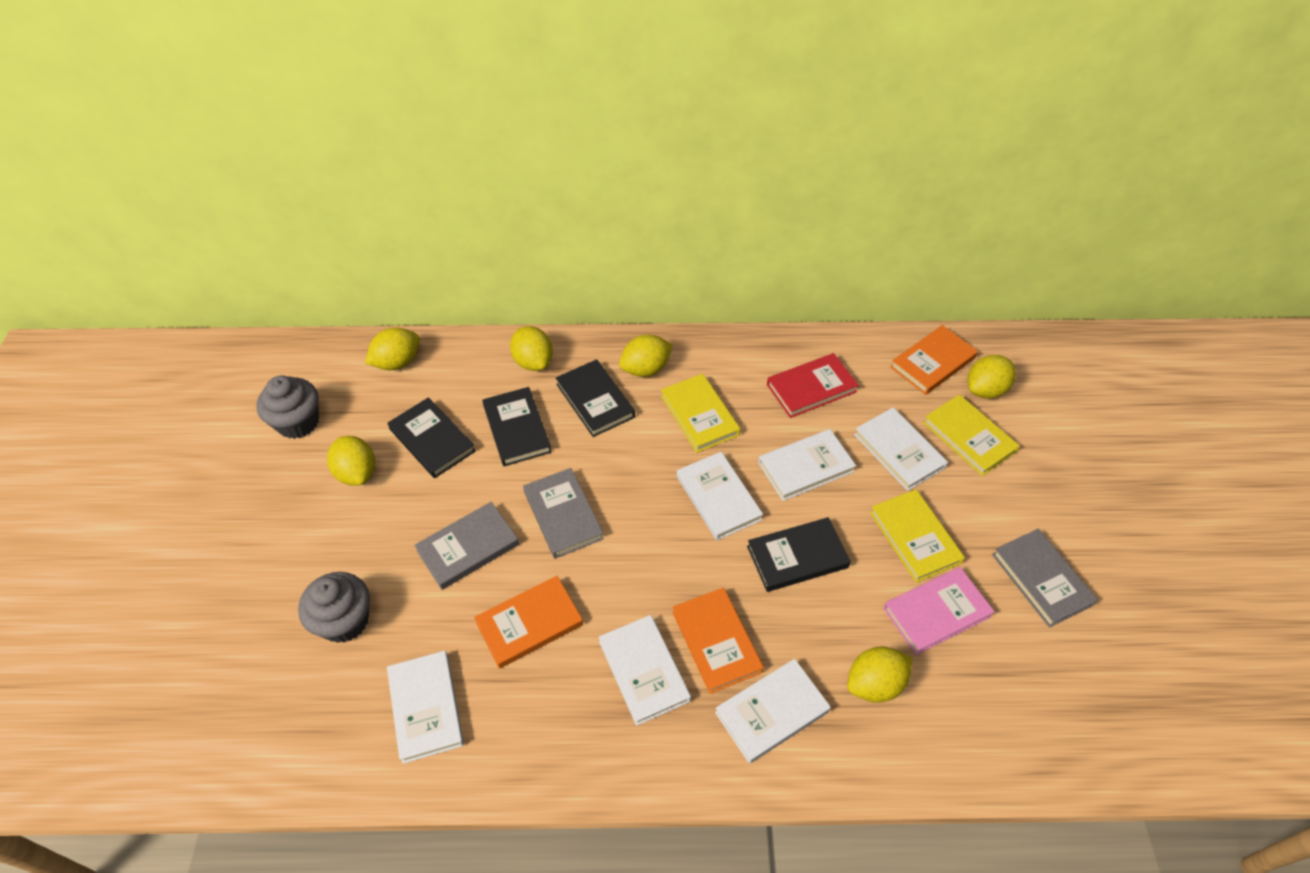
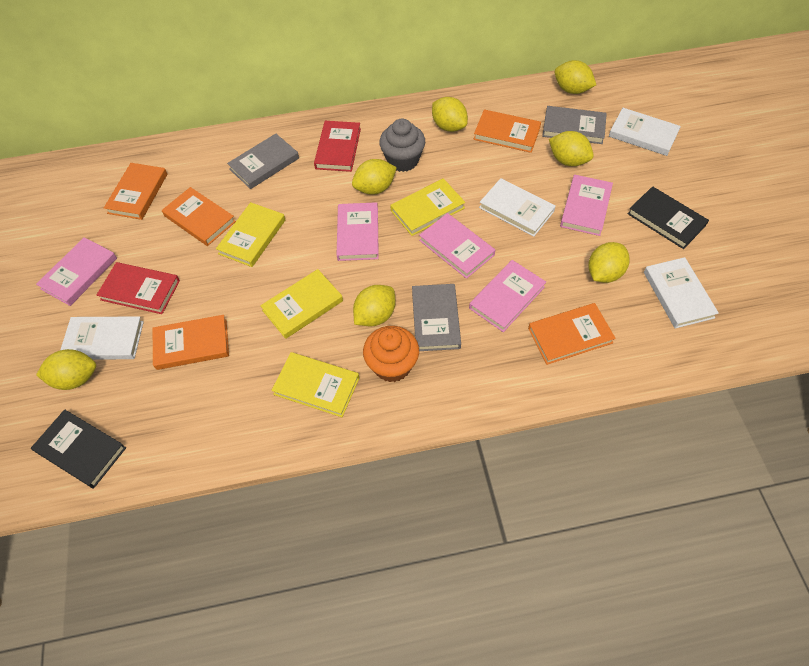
black book: [388,397,476,478] [482,387,552,466] [556,359,635,437] [747,517,851,592] = 4 -> [31,409,126,488] [628,186,709,249] = 2
grey cupcake: [257,376,319,439] [298,572,370,643] = 2 -> [379,119,425,172] = 1
orange book: [474,576,583,669] [672,588,764,694] [891,325,978,395] = 3 -> [104,163,167,220] [153,315,229,370] [162,187,236,246] [474,109,541,153] [528,303,616,365] = 5
orange cupcake: none = 0 -> [363,326,419,382] = 1
pink book: [883,567,995,655] = 1 -> [36,237,117,306] [337,202,379,261] [419,213,495,279] [469,260,546,332] [560,175,613,236] = 5
red book: [767,353,859,418] = 1 -> [97,262,180,314] [314,121,361,172] = 2
white book: [387,651,464,764] [599,615,691,726] [677,452,763,540] [715,659,831,764] [758,429,856,501] [854,407,948,491] = 6 -> [60,316,144,359] [479,178,556,237] [609,108,681,156] [644,257,719,328] = 4
yellow book: [661,374,740,453] [870,489,965,583] [923,394,1020,476] = 3 -> [216,202,285,267] [260,269,343,339] [271,352,359,417] [390,178,465,236] = 4
yellow lemon: [327,436,375,486] [365,328,420,370] [510,326,553,371] [619,335,673,377] [847,646,912,703] [967,355,1016,399] = 6 -> [36,349,96,390] [352,159,397,195] [353,285,396,326] [432,97,468,132] [549,131,594,166] [554,60,596,94] [588,242,630,283] = 7

